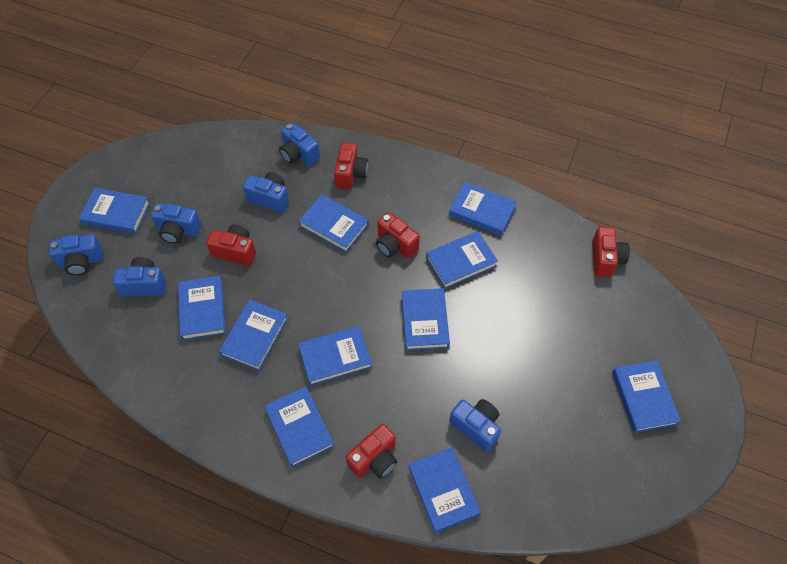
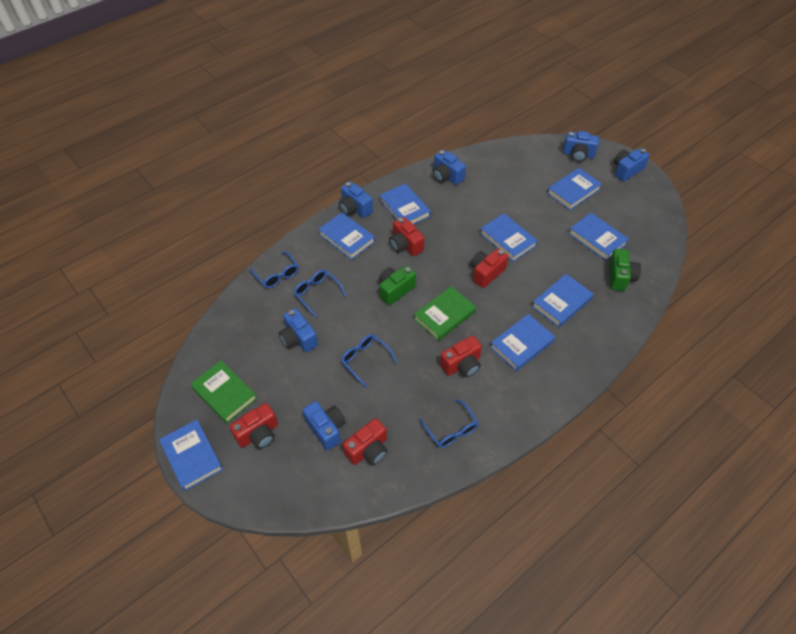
blue book: [79,188,150,234] [178,276,226,340] [219,300,288,371] [264,386,335,468] [298,326,372,386] [299,194,369,253] [402,288,450,351] [408,447,481,534] [426,231,498,289] [449,182,517,236] [612,360,681,433] = 11 -> [159,420,223,491] [318,212,375,260] [379,183,431,225] [480,213,538,262] [490,314,555,371] [532,274,594,328] [547,168,602,210] [569,213,629,261] = 8
blue glasses: none = 0 -> [250,252,299,288] [294,270,347,318] [341,334,397,388] [419,399,479,448] = 4
green book: none = 0 -> [190,360,257,424] [414,286,476,341] = 2
green camera: none = 0 -> [379,266,416,305] [609,249,641,291] = 2

